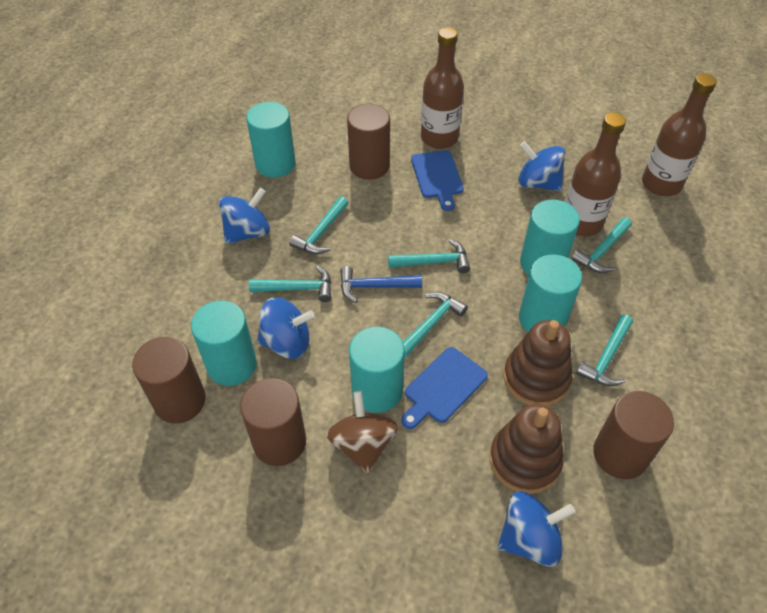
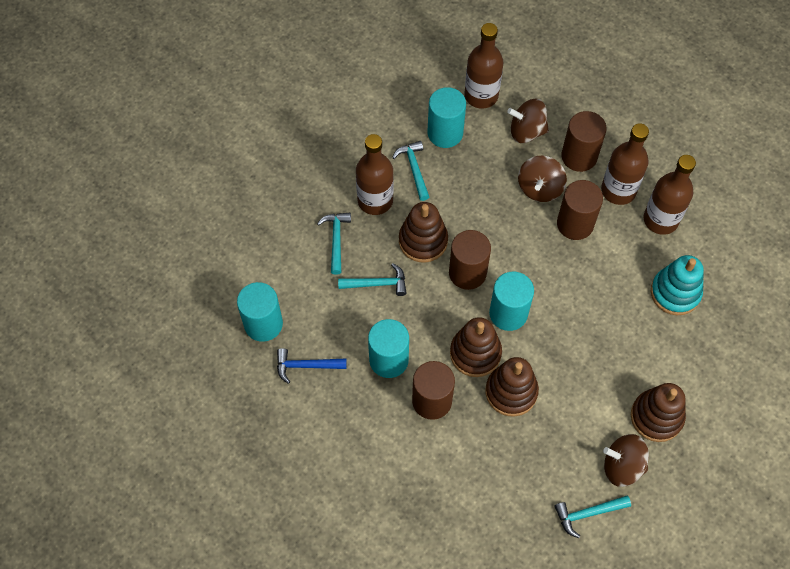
blue cutting board: [401,347,488,429] [411,150,464,211] = 2 -> none = 0
blue spinning top: [219,188,270,244] [257,297,315,359] [498,491,575,567] [518,141,565,191] = 4 -> none = 0
brown bottle: [421,27,464,149] [565,112,626,236] [642,73,717,196] = 3 -> [356,134,394,215] [465,23,503,109] [601,123,649,205] [644,155,696,235] = 4
brown spinning top: [326,391,398,474] = 1 -> [507,99,549,143] [518,156,567,202] [603,434,649,487] = 3
brown stacking toy: [490,404,564,494] [503,320,572,406] = 2 -> [399,202,448,263] [450,317,502,377] [486,357,539,417] [631,383,686,442] = 4
turquoise cylinder: [191,301,257,386] [246,102,296,178] [349,327,405,413] [519,254,582,332] [520,200,580,275] = 5 -> [237,282,283,342] [368,319,409,378] [428,87,466,148] [489,272,534,331] = 4
turquoise hammer: [249,265,331,302] [289,196,349,254] [388,239,470,273] [403,292,468,357] [571,217,632,273] [576,315,633,386] = 6 -> [317,213,351,275] [338,263,406,296] [392,141,429,201] [555,496,631,538] = 4
turquoise stacking toy: none = 0 -> [651,255,704,315] = 1

